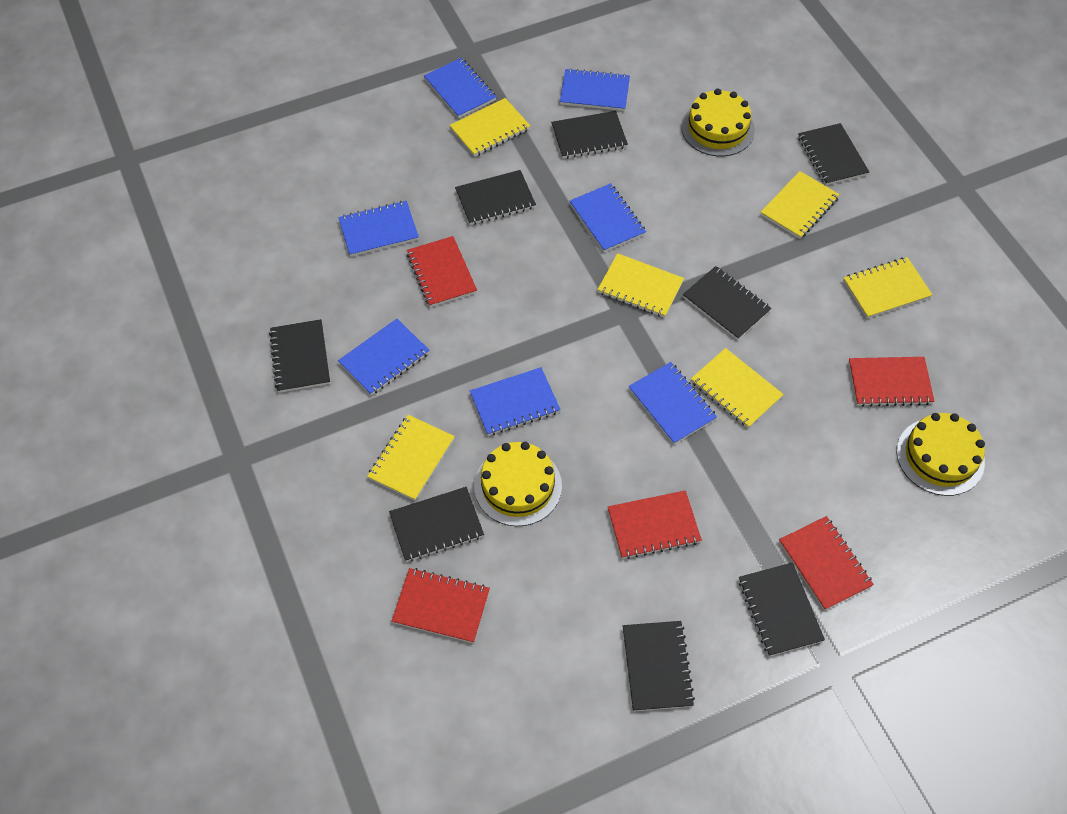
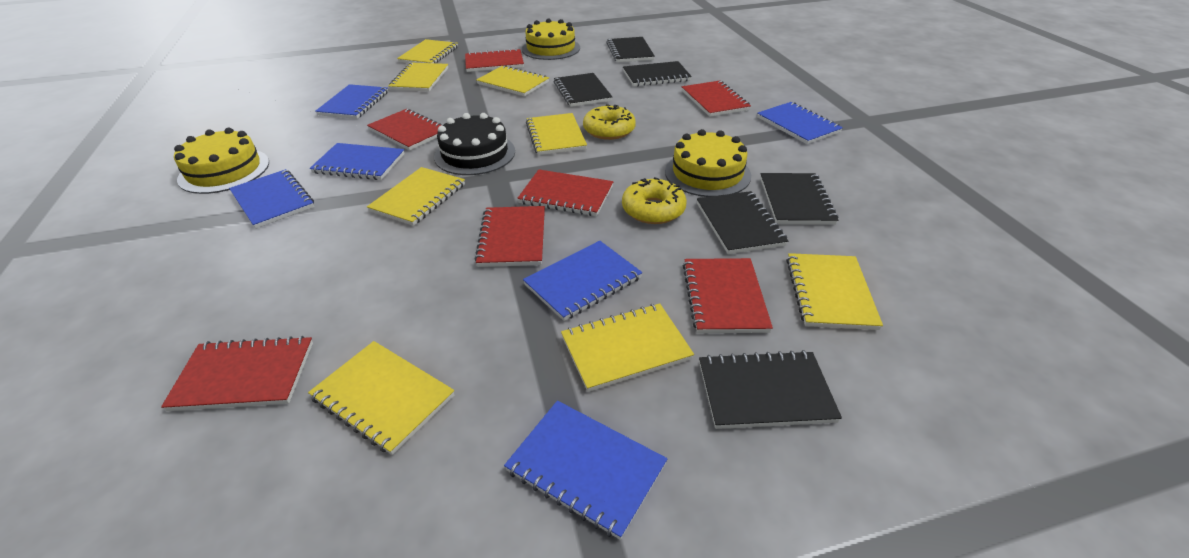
black cake: none = 0 -> [434,113,515,175] = 1
black notebook: [269,319,330,393] [389,487,484,562] [455,170,536,225] [551,111,628,159] [623,621,695,711] [683,266,772,340] [739,563,825,656] [798,123,869,185] = 8 -> [554,73,612,107] [606,37,655,62] [623,61,692,86] [697,191,788,254] [699,350,842,429] [760,173,838,225] = 6
blue notebook: [338,201,419,257] [338,319,430,395] [424,58,496,118] [470,367,561,436] [560,68,630,111] [570,183,646,252] [628,362,717,444] = 7 -> [229,169,314,229] [310,143,405,180] [315,84,388,119] [504,401,667,540] [523,241,642,321] [757,102,843,144] = 6
red notebook: [392,568,490,643] [407,236,477,307] [608,490,702,559] [779,516,874,611] [849,357,935,407] = 5 -> [161,336,313,411] [367,109,442,151] [465,48,524,72] [474,206,545,267] [517,170,613,216] [682,81,751,117] [683,258,773,333] = 7
yellow donut: none = 0 -> [583,104,636,140] [622,177,687,224] = 2
yellow notebook: [367,415,455,501] [449,98,530,157] [597,253,684,318] [691,348,784,428] [761,171,840,239] [843,257,932,318] = 6 -> [308,341,454,455] [367,167,465,226] [389,63,448,91] [397,39,458,63] [476,65,549,96] [526,113,587,155] [561,304,694,392] [786,253,883,330] = 8

